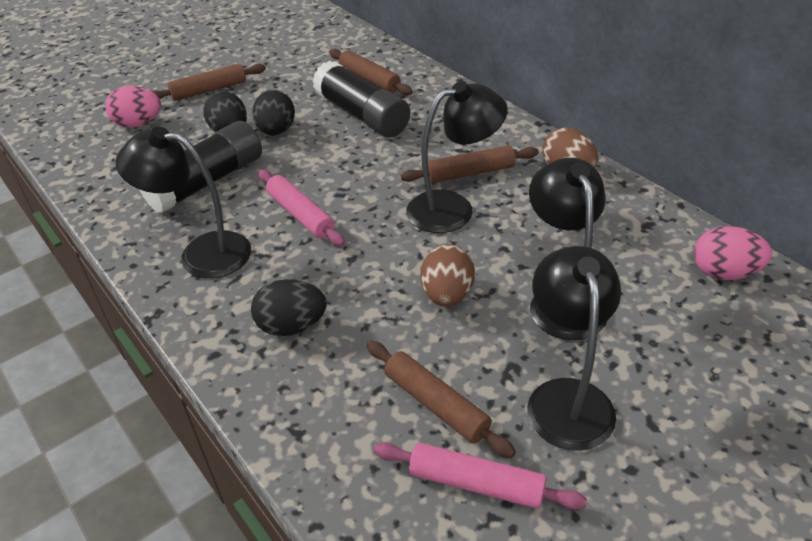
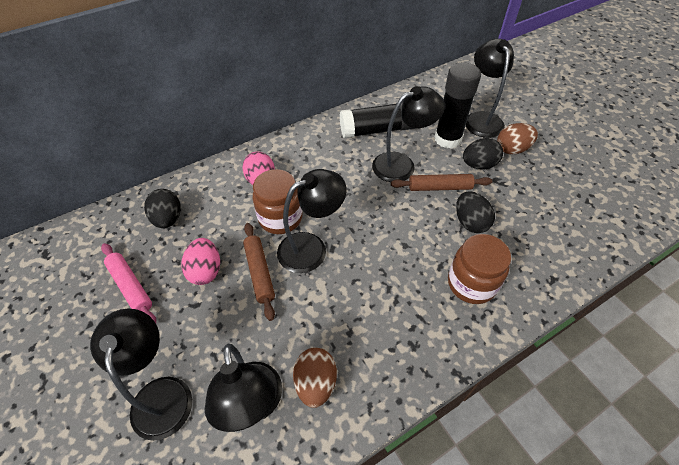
black lamp: [115,127,251,278] [406,81,508,233] [527,246,621,451] [529,158,607,340] = 4 -> [90,309,192,441] [205,344,282,432] [277,169,347,273] [372,86,445,182] [466,38,514,138] = 5
brown jar: none = 0 -> [253,169,302,234] [448,234,511,304] = 2
brown rolling pin: [152,64,266,101] [329,49,412,95] [367,341,516,458] [401,146,539,183] = 4 -> [243,223,275,321] [391,174,492,191] = 2
pink rolling pin: [258,169,345,246] [374,442,587,510] = 2 -> [101,243,156,323] = 1

